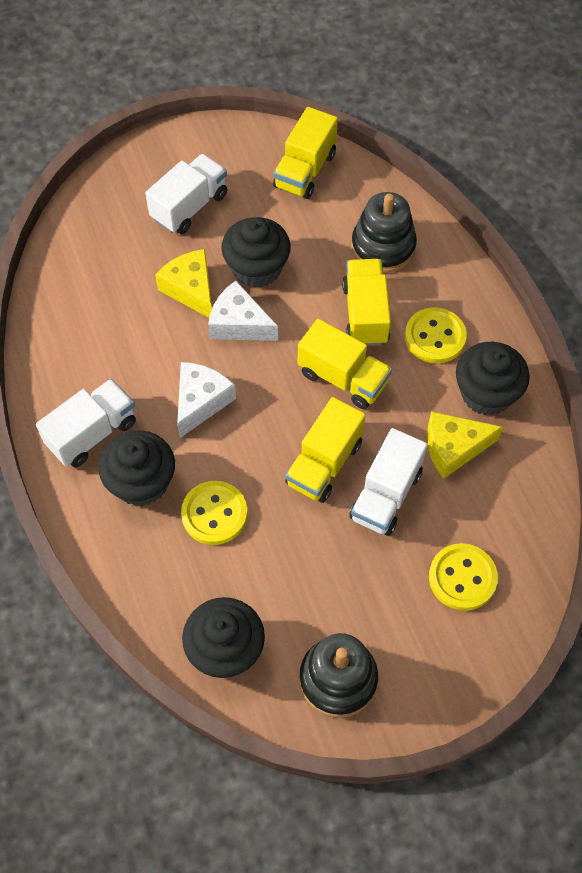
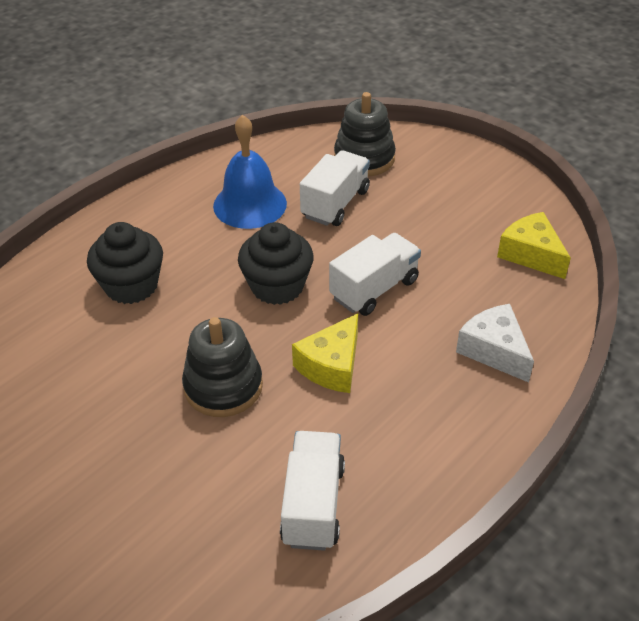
black cupcake: [98,430,175,506] [182,597,265,678] [221,217,291,288] [456,342,530,415] = 4 -> [87,222,163,304] [238,222,314,305] = 2
blue bell: none = 0 -> [213,115,287,229] = 1
white cheese: [177,362,236,438] [208,281,278,341] = 2 -> [456,304,534,383] = 1
yellow button: [181,481,247,545] [405,307,467,364] [429,543,498,611] = 3 -> none = 0
yellow truck: [273,107,338,199] [285,397,366,503] [298,319,392,409] [342,259,391,346] = 4 -> none = 0

